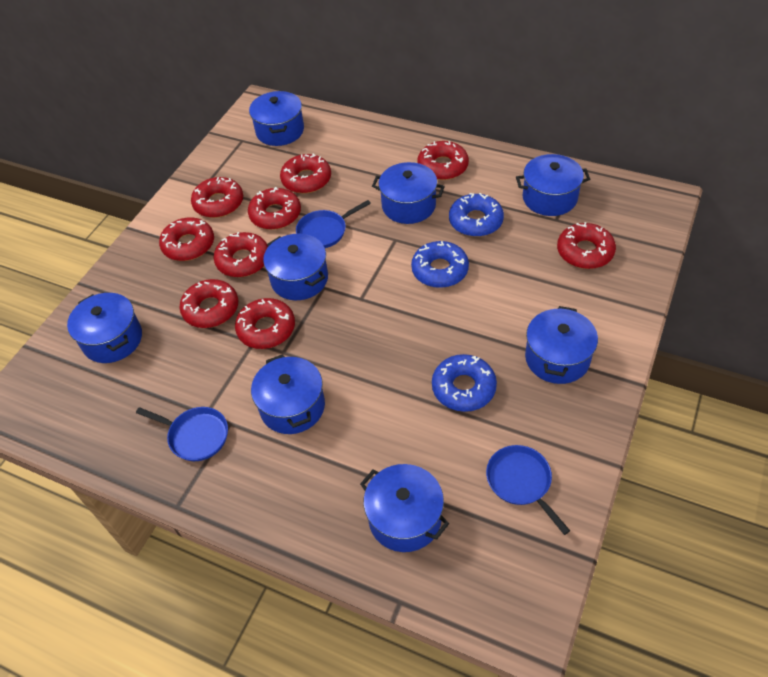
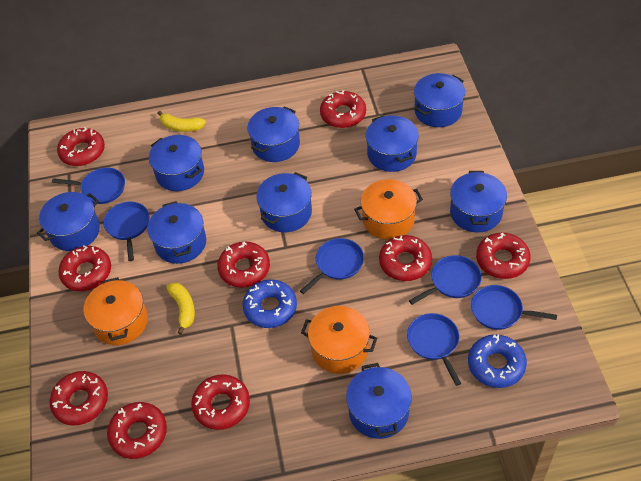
blue donut: [411,241,469,288] [432,354,497,412] [449,193,504,237] = 3 -> [243,279,297,328] [468,334,527,388] = 2
blue pan: [136,407,228,461] [296,200,371,248] [486,445,570,535] = 3 -> [52,168,125,204] [103,202,149,261] [300,238,364,294] [407,313,462,386] [409,255,482,305] [471,285,557,330] = 6
blue pot: [67,293,142,363] [249,91,304,146] [251,354,325,434] [263,234,328,300] [360,464,449,552] [372,162,445,224] [516,154,590,216] [525,306,598,384] = 8 -> [37,192,100,251] [147,201,206,264] [149,135,204,191] [247,106,300,162] [256,172,312,232] [346,363,412,439] [366,115,419,172] [414,73,465,127] [450,171,507,233] = 9
orange pot: none = 0 -> [84,277,148,345] [301,306,377,374] [354,179,423,240] = 3
yellow banana: none = 0 -> [158,111,206,132] [166,282,195,335] = 2

